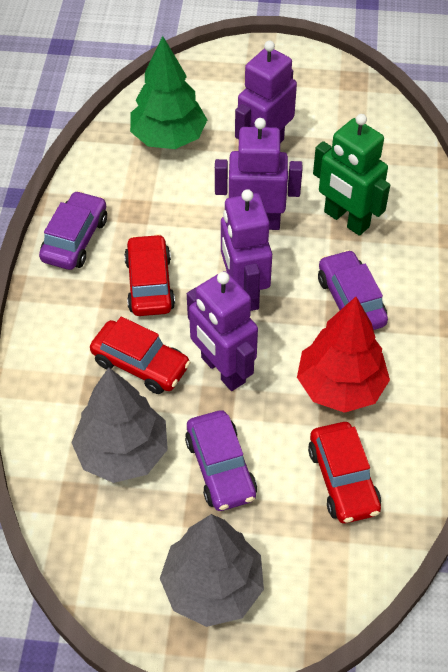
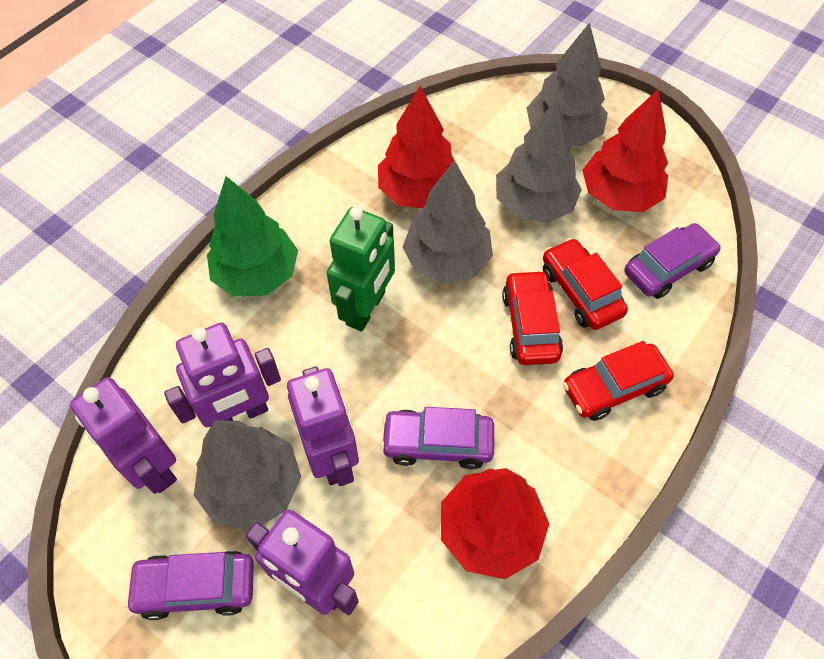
grey tree: [71,367,168,483] [160,514,264,627] = 2 -> [194,420,301,530] [403,161,493,283] [496,99,582,223] [527,22,608,146] = 4
red tree: [297,297,390,413] = 1 -> [378,86,462,208] [441,468,549,579] [582,89,668,212] = 3

